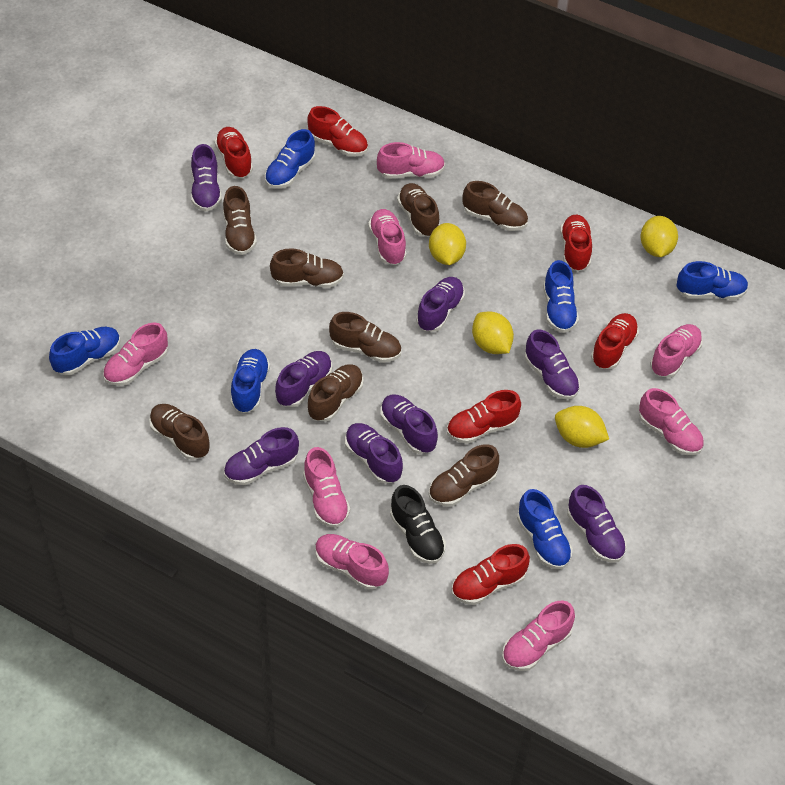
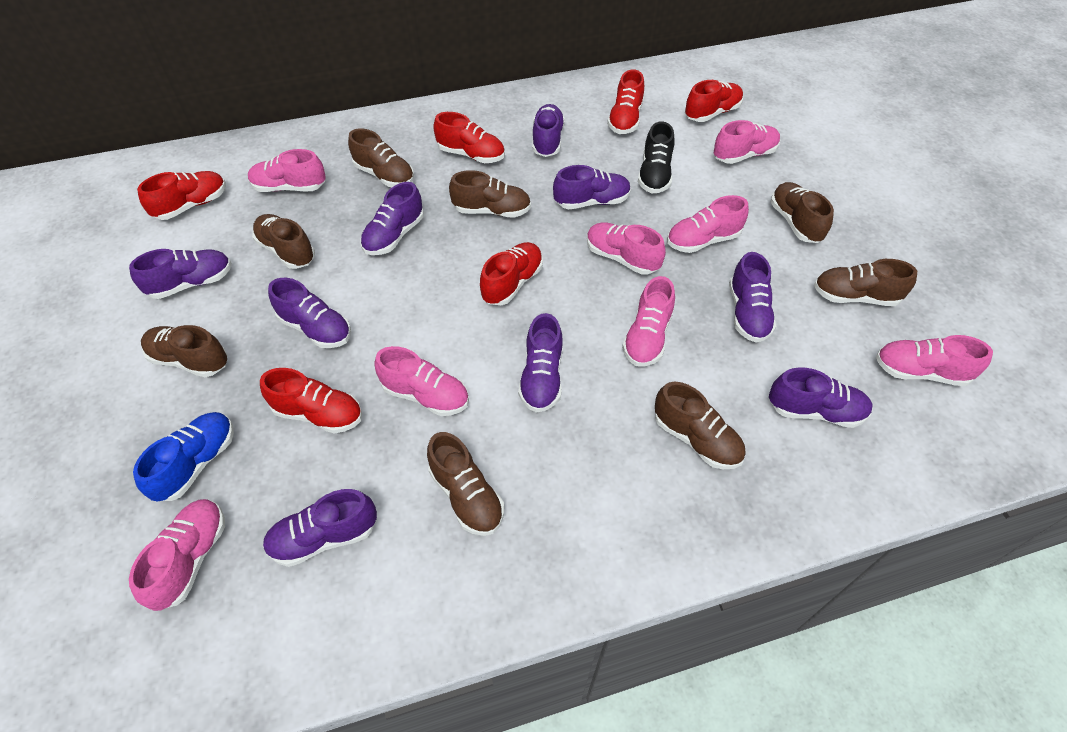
blue shoe: [49,327,121,375] [231,349,270,413] [265,129,315,189] [517,489,573,569] [543,260,579,333] [677,261,748,300] = 6 -> [133,412,234,502] = 1
purple shoe: [191,144,222,212] [224,427,299,485] [275,351,332,407] [345,423,403,484] [380,395,438,454] [416,277,465,332] [525,329,580,400] [567,485,627,563] = 8 -> [129,249,232,299] [263,489,377,567] [268,278,351,348] [360,182,424,255] [518,313,563,413] [532,104,565,157] [553,165,631,209] [729,252,776,343] [769,367,873,428] = 9
yellow lemon: [429,223,466,265] [472,311,514,354] [555,406,609,448] [640,216,678,257] = 4 -> none = 0

